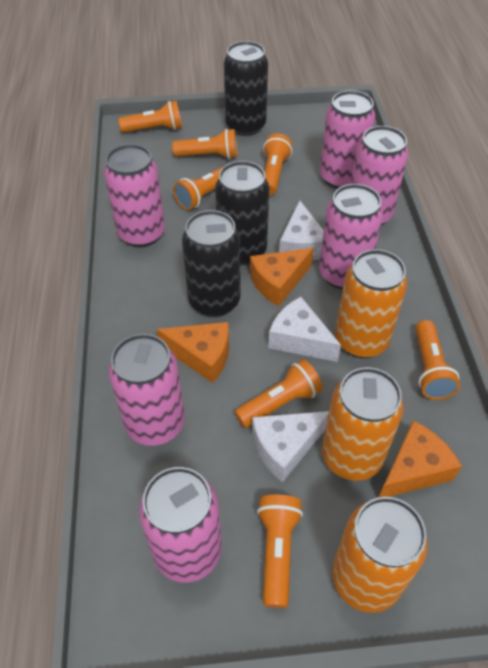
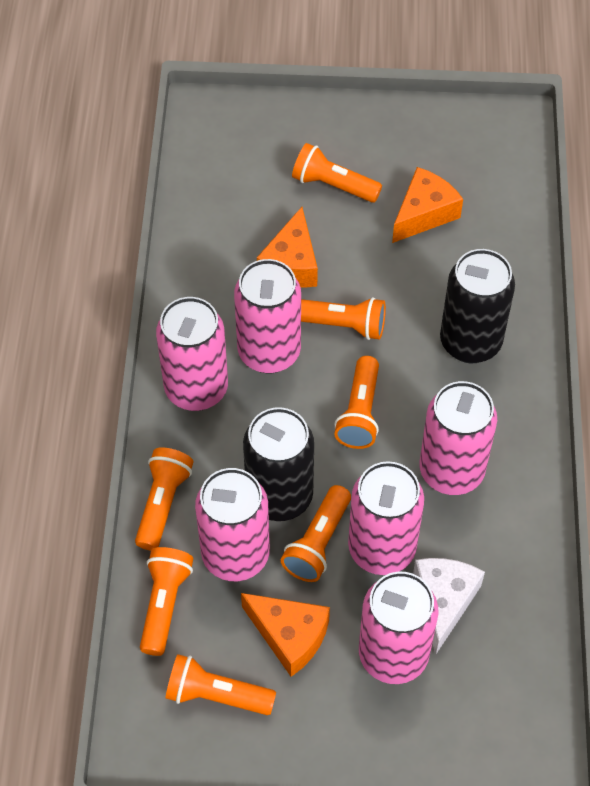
black can: [182,210,241,317] [215,161,269,265] [224,41,268,136] = 3 -> [243,407,314,521] [440,249,515,363] = 2
orange can: [322,367,404,481] [332,497,428,613] [335,249,407,358] = 3 -> none = 0
white cheese: [252,411,329,483] [268,297,341,362] [279,200,324,260] = 3 -> [413,558,485,654] = 1

